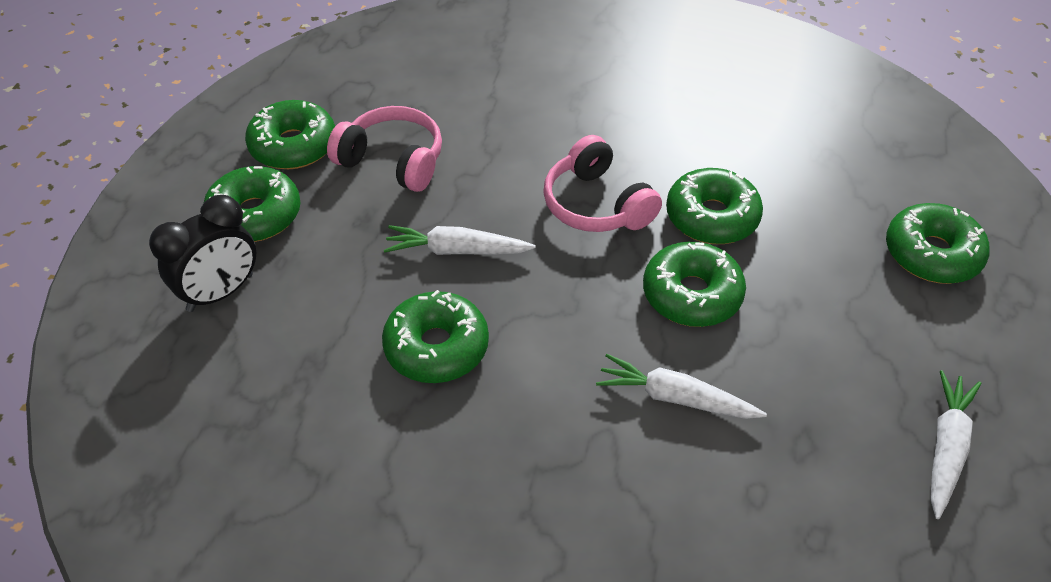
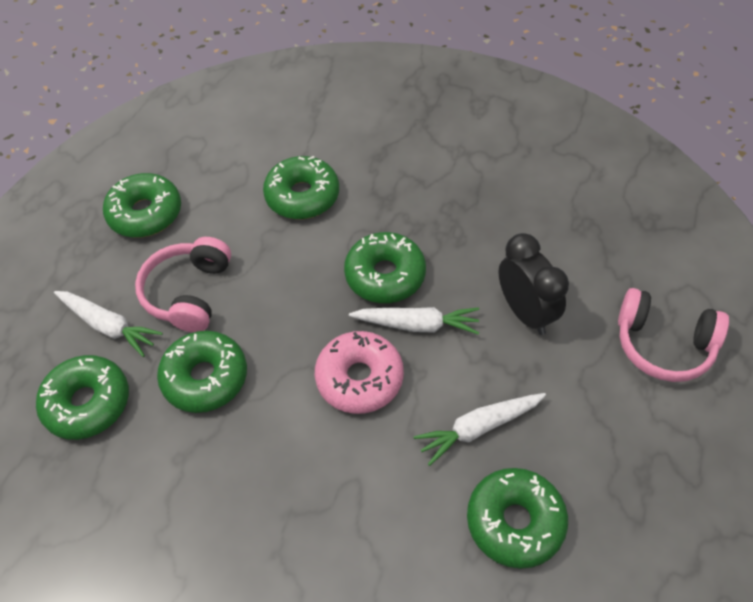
pink donut: none = 0 -> [315,331,404,414] = 1

